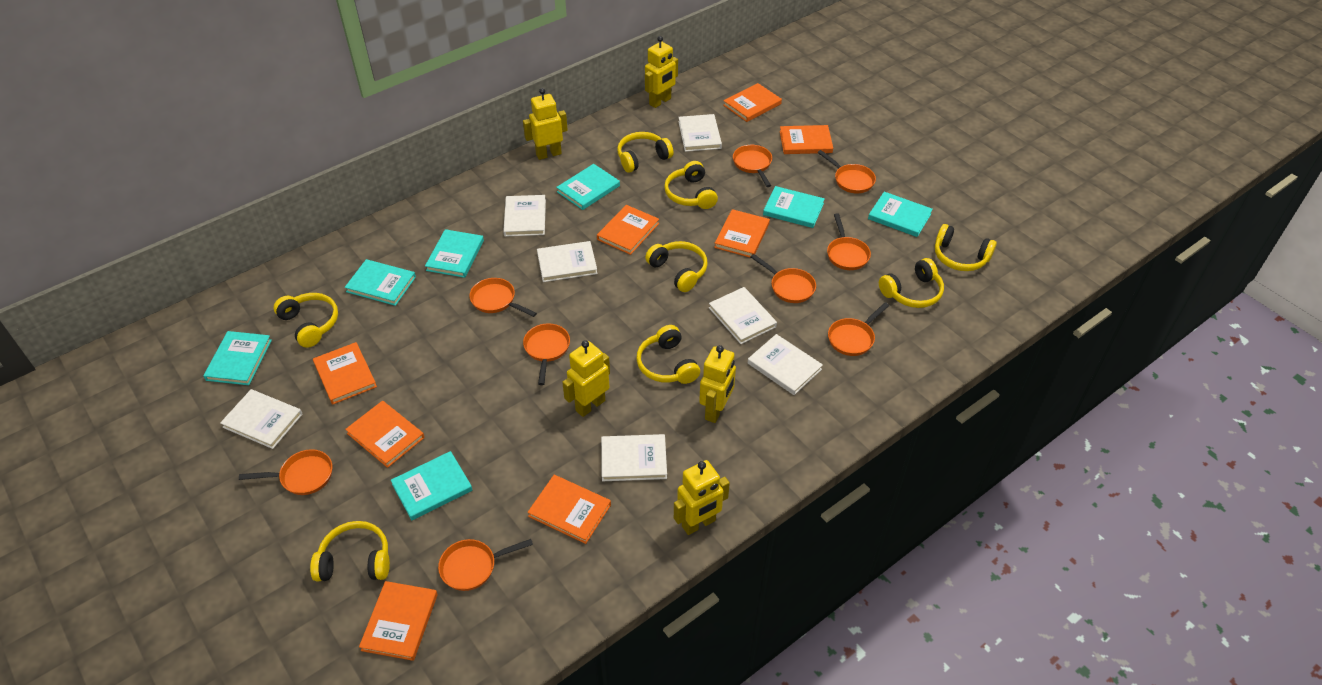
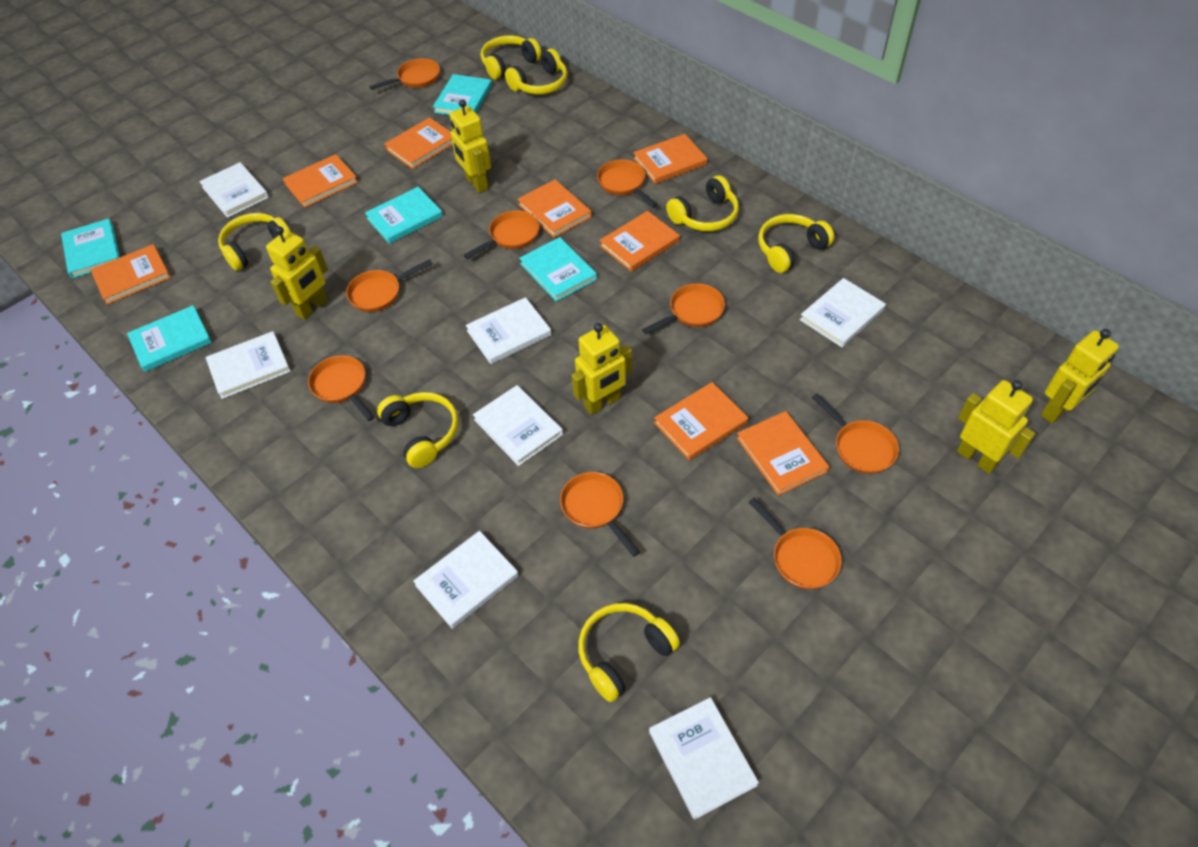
turquoise book: [203,331,272,385] [345,259,416,306] [391,451,472,520] [425,229,484,278] [556,164,620,210] [763,186,825,228] [868,192,933,237] = 7 -> [61,218,120,278] [127,305,212,372] [365,187,443,244] [433,74,492,115] [519,237,597,302] = 5
yellow headphones: [274,293,338,348] [310,521,390,581] [617,132,674,173] [637,325,700,384] [645,241,708,292] [664,161,718,209] [879,258,944,308] [935,224,997,271] = 8 -> [218,213,291,271] [377,392,459,468] [481,35,542,80] [505,49,567,94] [578,603,680,702] [666,175,739,231] [758,214,834,273] = 7

